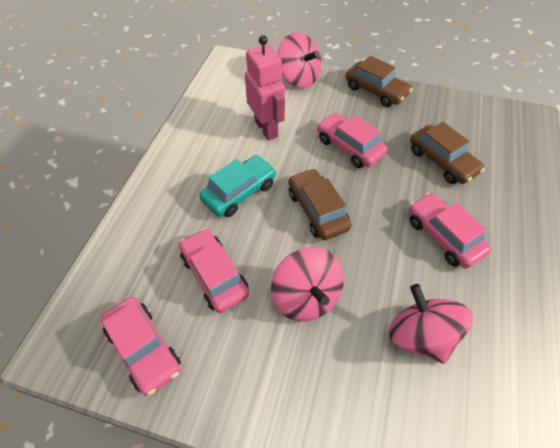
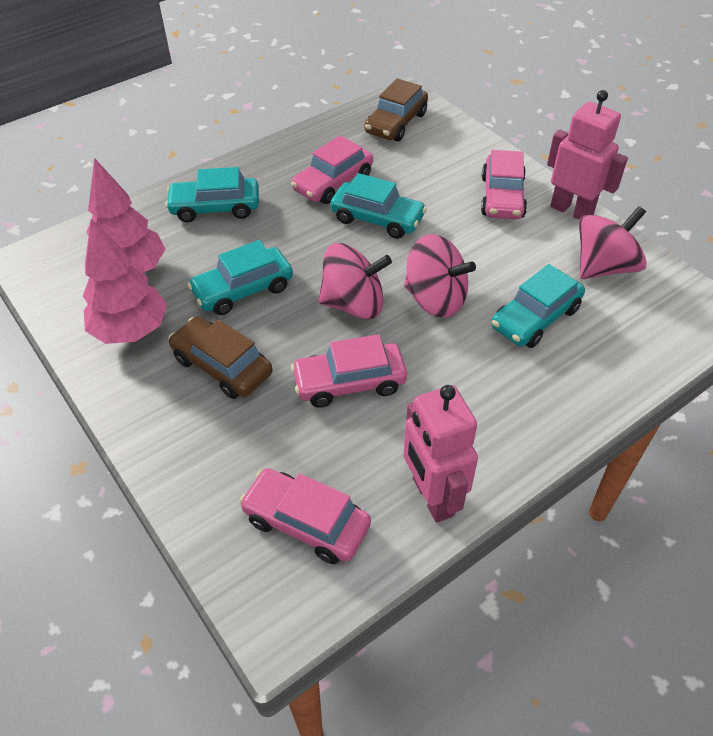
brown car: [289,168,352,240] [345,56,413,107] [410,122,485,184] = 3 -> [168,316,273,399] [364,78,428,141] = 2
pink robot: [245,35,285,140] = 1 -> [403,385,478,523] [547,90,628,220] = 2
pink tree: none = 0 -> [83,219,167,344] [87,158,165,273] = 2
turquoise car: [199,155,276,217] = 1 -> [165,167,259,222] [187,240,293,315] [330,173,427,239] [491,264,585,348] = 4

